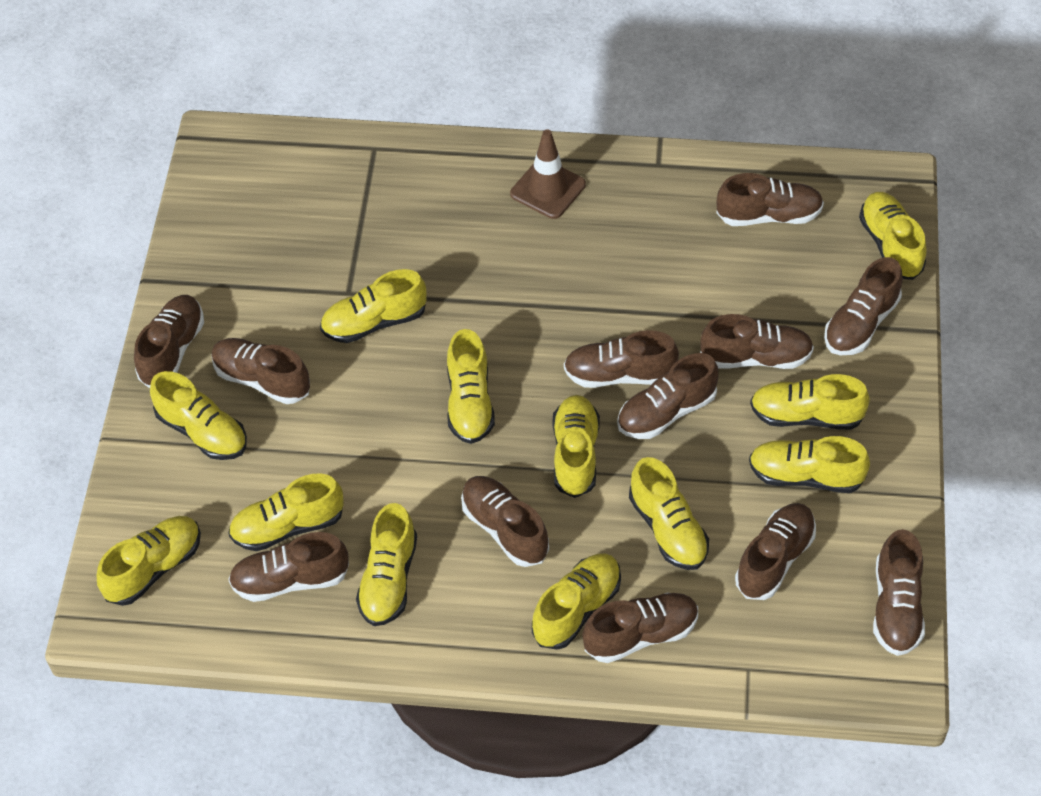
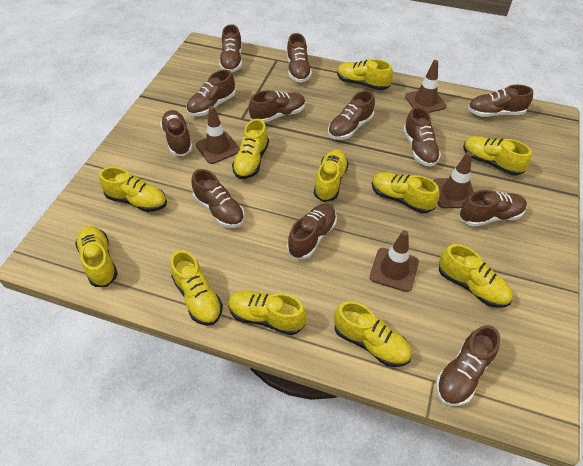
brown traffic cone: [510,129,586,219] = 1 -> [196,106,240,164] [370,230,419,292] [405,60,447,113] [433,152,474,208] = 4
yellow shoe: [97,516,201,606] [150,371,247,460] [228,473,344,551] [320,269,427,343] [356,503,417,626] [447,329,495,444] [532,553,621,650] [552,395,600,498] [629,457,709,570] [749,436,870,493] [750,374,870,430] [859,192,927,280] = 12 -> [75,226,118,287] [99,167,167,212] [170,250,223,326] [228,290,307,335] [232,119,269,179] [314,149,349,202] [334,301,412,367] [337,59,393,90] [372,172,440,213] [439,244,513,308] [463,136,532,176] = 11

